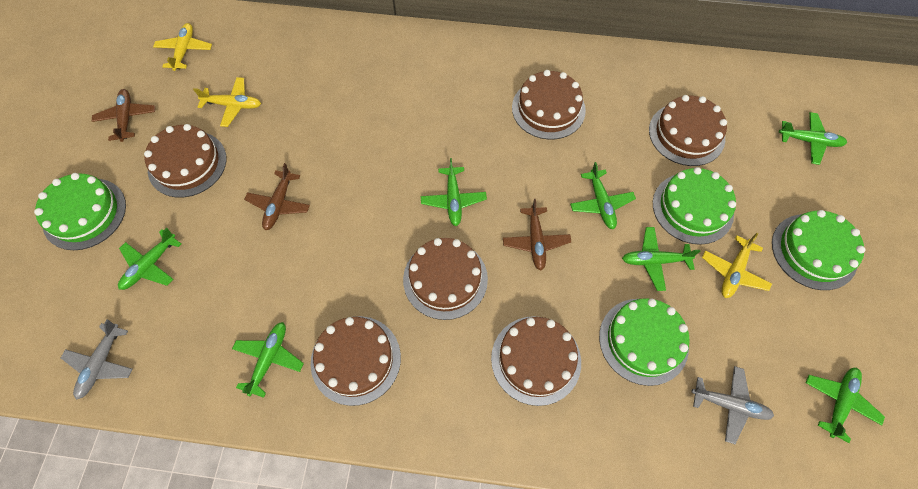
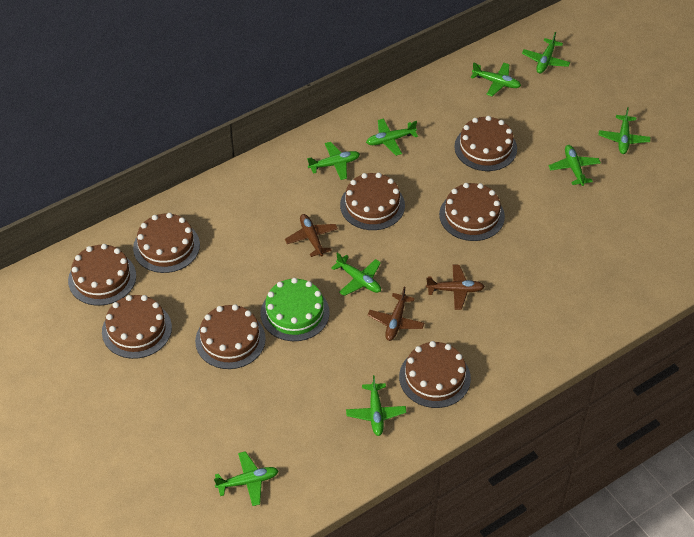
brown cake: [144,124,227,198] [311,316,401,406] [403,238,488,320] [491,316,581,406] [512,70,586,140] [649,95,727,166] = 6 -> [68,244,136,306] [102,295,172,359] [133,213,200,273] [195,304,266,369] [340,173,405,230] [399,341,471,408] [439,183,505,241] [454,116,517,171] = 8
green cake: [34,173,126,250] [599,298,690,386] [653,167,736,245] [772,210,865,290] = 4 -> [261,278,330,341] = 1
green plane: [118,228,181,290] [232,322,304,398] [421,158,487,226] [570,162,636,229] [622,227,700,291] [779,112,847,165] [806,368,885,443] = 7 -> [214,451,279,506] [307,142,360,180] [331,252,381,296] [346,375,406,436] [366,118,418,156] [471,62,521,96] [522,32,570,73] [549,145,601,186] [599,107,650,154] = 9
grey plane: [61,319,132,400] [691,366,774,444] = 2 -> none = 0
yellow plane: [153,23,212,71] [193,77,261,127] [702,233,772,298] = 3 -> none = 0

